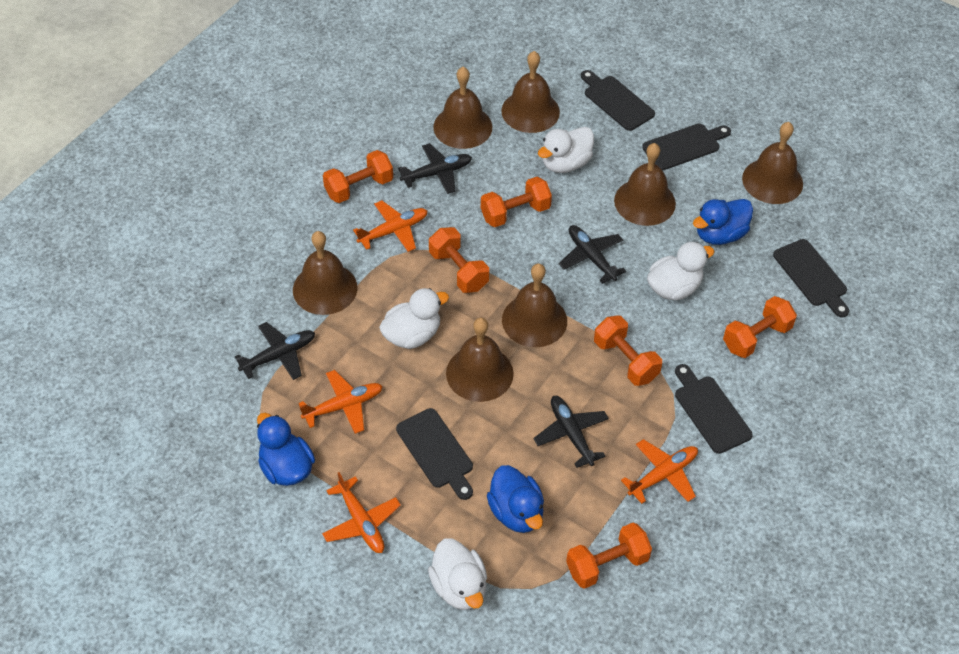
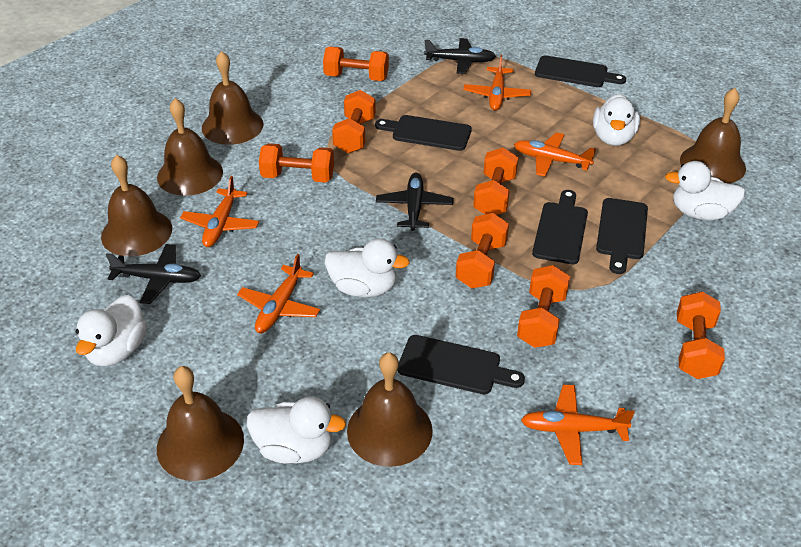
black plane: [235,322,315,380] [398,143,472,194] [533,396,609,468] [559,225,626,284] = 4 -> [106,244,201,304] [376,173,453,231] [424,38,496,74] = 3
blue duck: [257,413,315,486] [487,465,544,533] [693,199,753,245] = 3 -> none = 0
brown bell: [293,231,358,315] [433,67,492,149] [446,318,514,402] [501,51,560,133] [502,263,567,347] [614,143,676,226] [742,122,803,204] = 7 -> [101,155,172,257] [157,98,223,196] [157,366,244,481] [202,51,264,145] [347,352,433,467] [680,88,746,184] = 6
orange dumbbell: [323,150,393,203] [429,227,489,293] [481,177,552,227] [566,523,652,589] [594,315,662,386] [723,296,797,358] = 6 -> [259,143,334,183] [323,47,389,81] [332,90,376,153] [456,213,509,288] [473,148,518,215] [517,265,570,348] [677,291,725,379] = 7
orange plane: [299,370,383,434] [322,472,401,553] [353,200,428,252] [621,439,698,504] = 4 -> [180,176,259,247] [237,254,320,333] [463,55,531,110] [514,132,596,177] [521,385,635,465] = 5
white duck: [379,288,449,349] [428,539,487,610] [538,127,594,173] [647,242,715,300] = 4 -> [76,295,147,366] [247,396,346,464] [325,238,410,297] [593,94,640,146] [665,161,745,220] = 5

